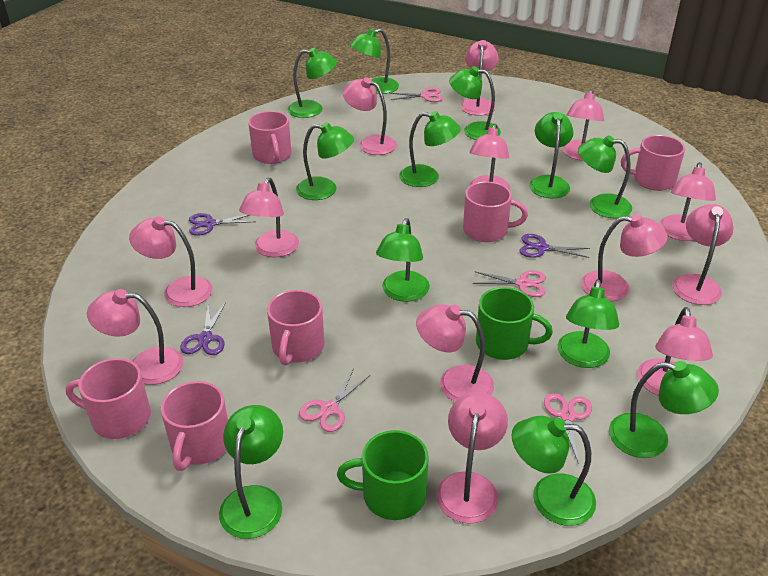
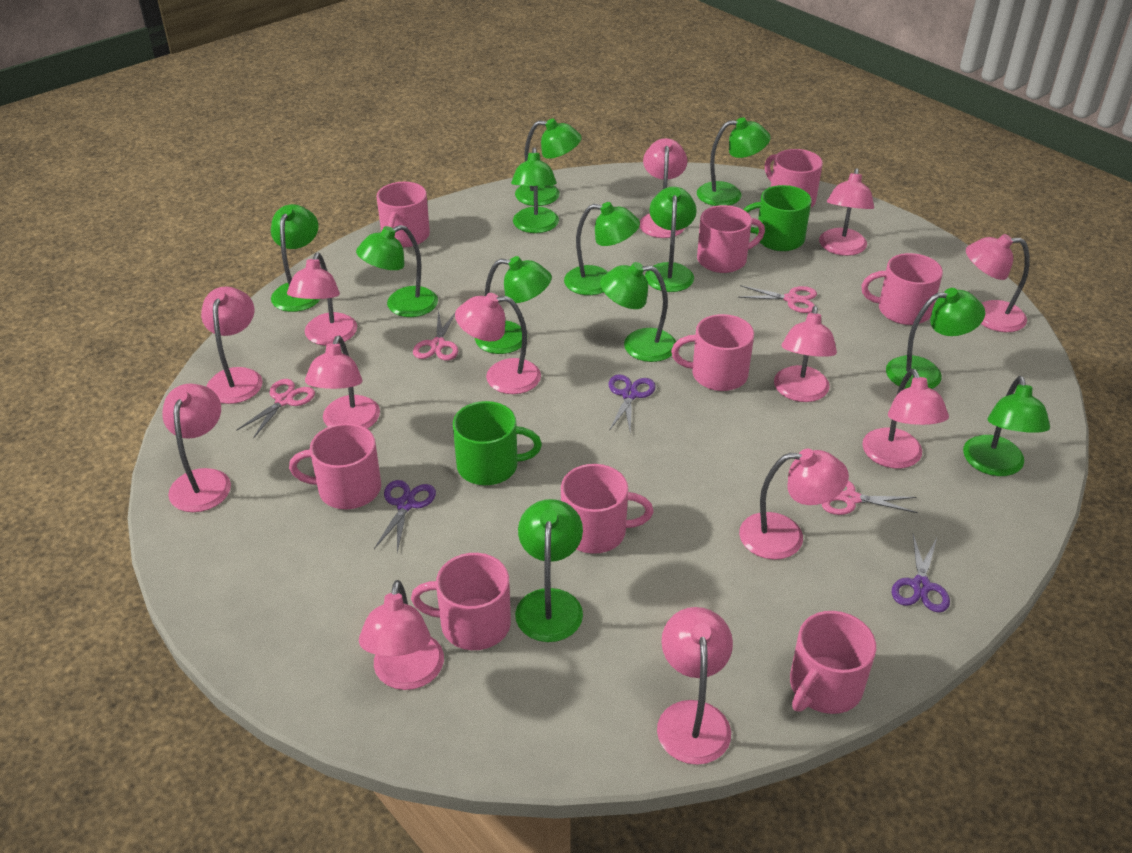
pink mug: [66,358,151,439] [161,381,228,471] [248,111,291,164] [267,290,325,365] [463,182,528,242] [621,135,685,191] = 6 -> [289,423,381,509] [377,182,430,247] [411,553,511,650] [561,464,653,554] [671,314,754,391] [697,205,765,273] [765,149,823,207] [790,611,876,714] [861,253,943,325] = 9

